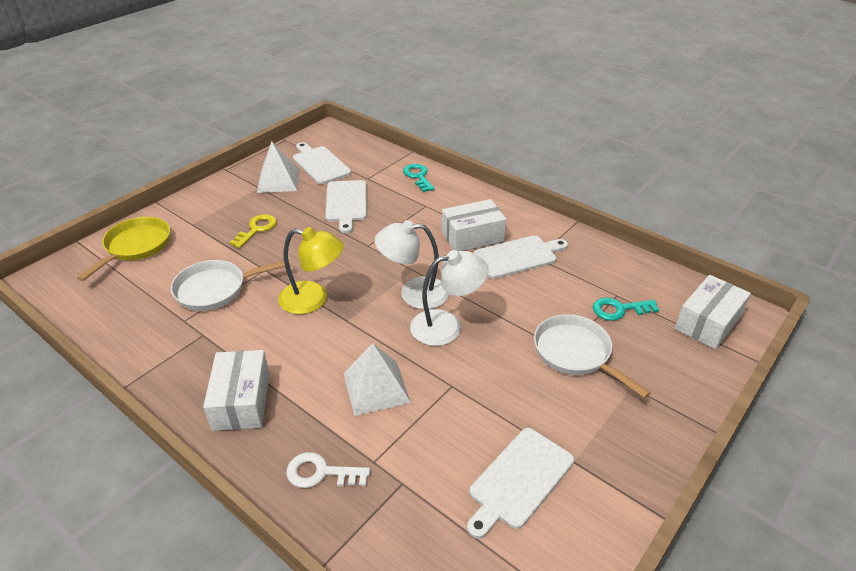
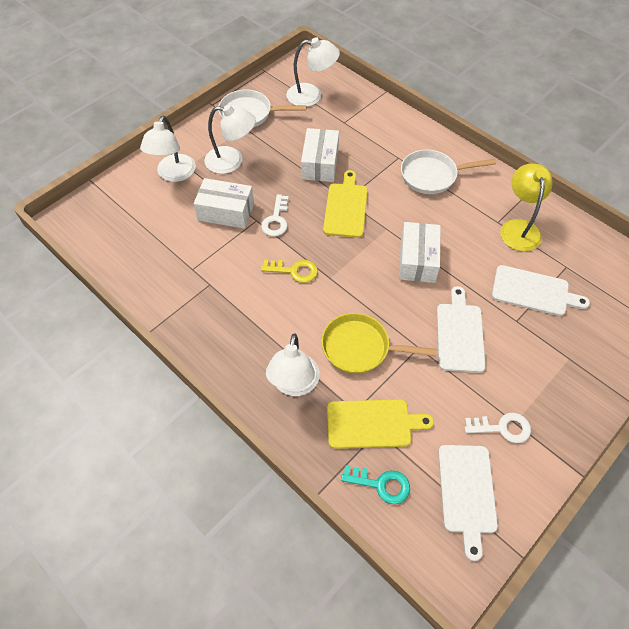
turquoise key: [403,164,435,192] [593,298,659,321] = 2 -> [341,465,410,504] = 1
white cutting board: [293,142,351,184] [325,180,367,233] [467,428,574,539] [474,235,568,279] = 4 -> [437,286,486,373] [438,445,498,561] [492,265,590,316] = 3
white key: [286,452,370,488] = 1 -> [261,194,289,236] [465,413,531,443] = 2
white lamp: [375,220,449,309] [410,250,489,346] = 2 -> [140,115,196,182] [204,105,256,174] [266,333,320,396] [286,37,340,107] = 4
white pyramid: [257,141,300,193] [343,343,411,416] = 2 -> none = 0
yellow cutting board: none = 0 -> [323,170,368,238] [327,399,434,449] = 2

